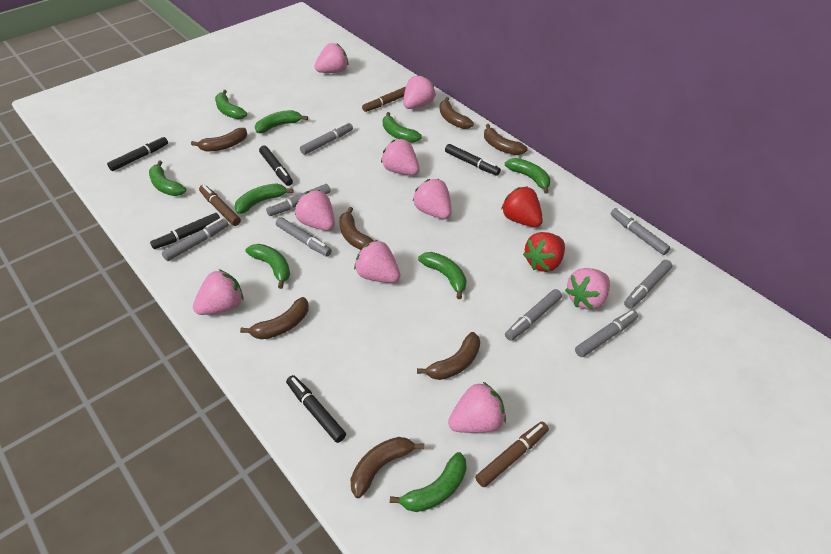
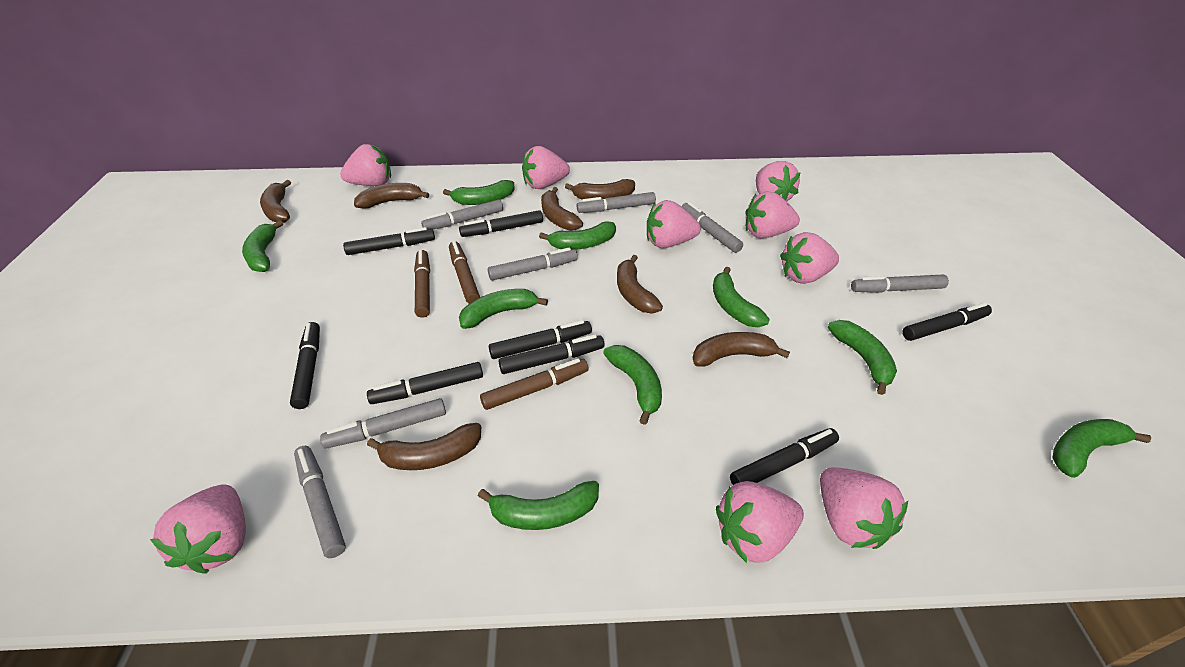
black marker: [107,136,168,171] [150,213,220,249] [259,146,293,186] [286,375,346,443] [445,144,501,176] = 5 -> [290,322,320,409] [343,227,435,255] [367,362,483,404] [459,210,543,237] [489,320,592,359] [498,334,604,374] [730,428,839,485] [902,303,992,341] = 8
grey marker: [162,218,229,261] [266,184,331,216] [276,217,332,257] [300,122,353,155] [505,289,562,341] [575,310,638,357] [611,208,670,255] [624,260,672,308] = 8 -> [294,446,346,558] [320,398,446,449] [421,199,503,230] [488,247,578,280] [577,192,656,213] [681,202,743,253] [851,275,949,293] = 7
red strawberry: [501,186,543,227] [523,232,565,272] = 2 -> none = 0

